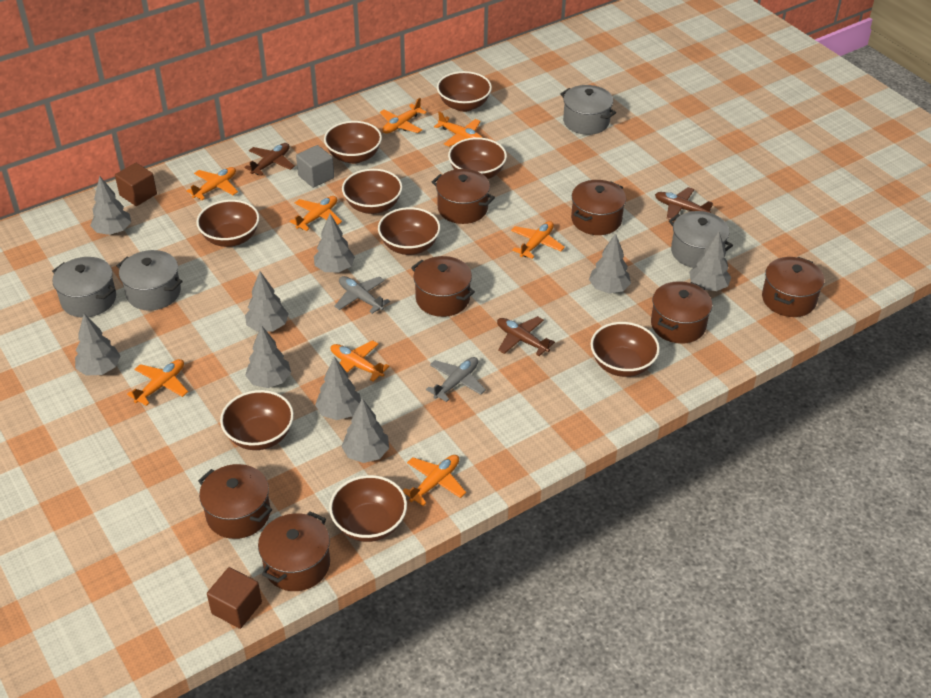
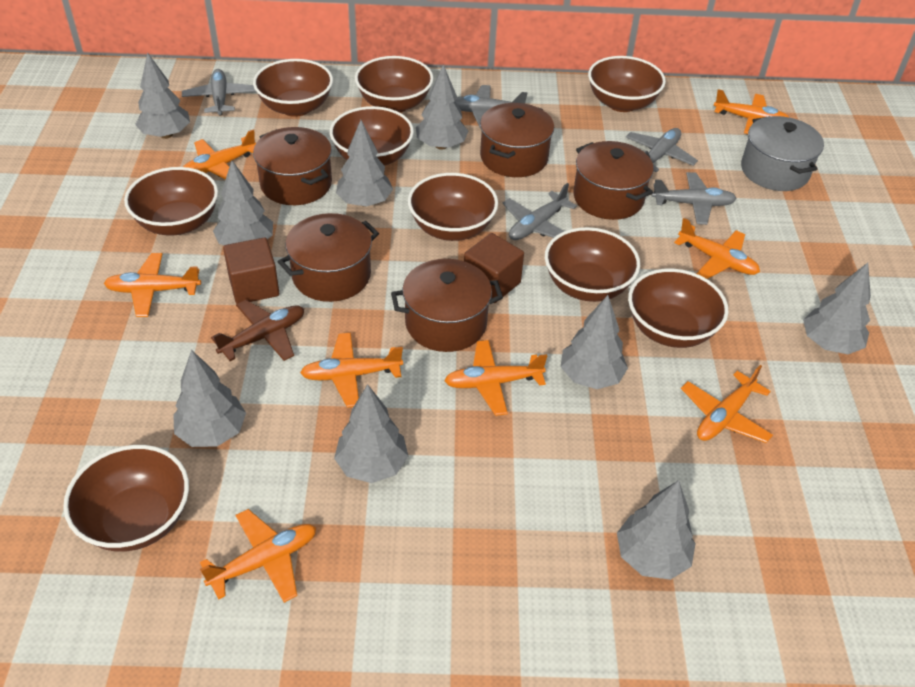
brown plane: [244,143,295,176] [497,316,555,356] [655,187,713,220] = 3 -> [211,300,304,361] = 1
brown pot: [198,464,272,539] [258,511,330,591] [411,256,475,317] [432,169,495,224] [571,180,626,235] [651,281,712,344] [762,257,824,317] = 7 -> [253,127,332,205] [278,213,379,302] [391,259,503,352] [480,103,554,177] [573,141,654,220] = 5
grey cube: [296,145,334,188] = 1 -> none = 0
grey plane: [334,276,390,314] [426,357,486,402] = 2 -> [182,69,256,116] [455,85,527,128] [502,183,577,240] [626,128,698,173] [652,172,737,225] = 5
grey pot: [52,257,116,318] [117,250,183,310] [560,85,616,135] [669,211,733,268] = 4 -> [741,116,824,191] = 1

